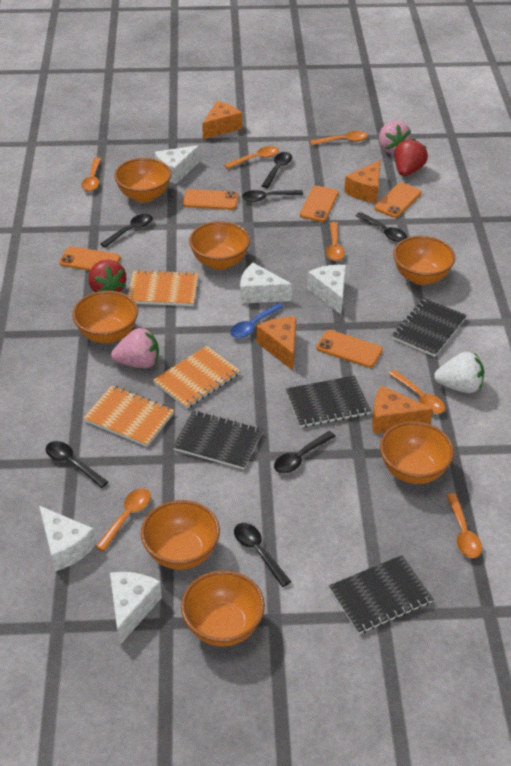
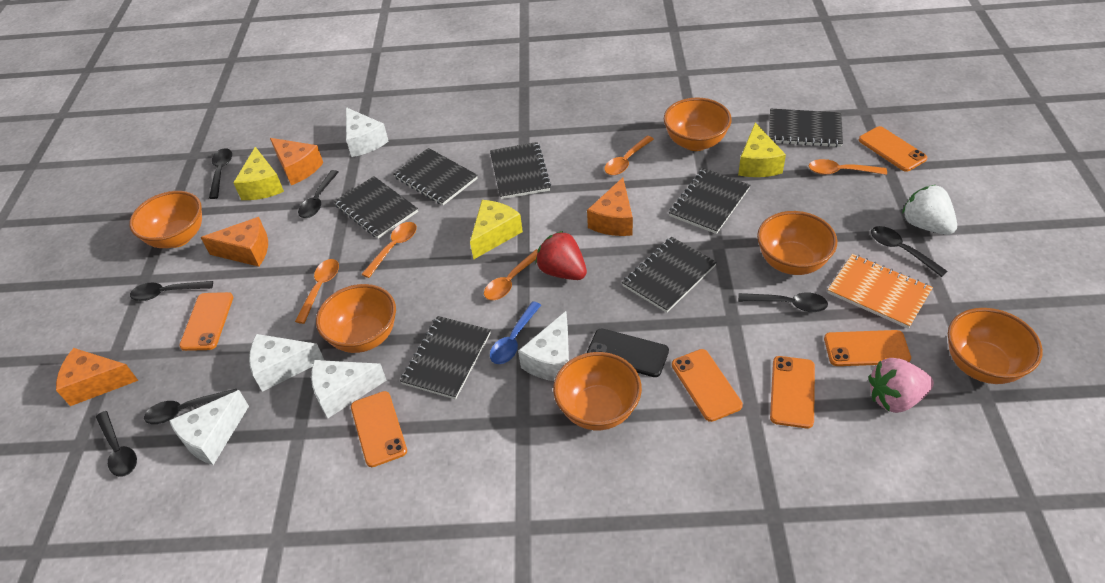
black notebook: [173,410,263,470] [286,376,371,428] [329,555,433,634] [392,298,467,357] = 4 -> [334,176,418,239] [393,148,478,205] [400,316,491,399] [490,142,551,199] [622,237,717,313] [669,168,750,234] [769,108,843,147] = 7
black phone: none = 0 -> [587,328,669,377] = 1
orange bowl: [72,291,138,343] [114,158,171,203] [141,500,220,570] [181,570,265,647] [189,221,250,270] [380,421,454,484] [393,236,455,285] = 7 -> [129,191,202,248] [316,284,396,353] [553,352,642,430] [664,97,732,151] [757,211,837,275] [948,308,1043,384] = 6
orange notebook: [84,385,174,447] [128,270,198,306] [153,346,240,409] = 3 -> [828,254,933,329] = 1
orange phone: [59,246,121,271] [183,189,238,210] [300,186,339,222] [317,330,383,368] [374,183,422,218] = 5 -> [179,292,233,351] [351,391,407,467] [672,349,743,422] [770,356,815,428] [824,330,911,366] [859,126,927,172] = 6
orange spoon: [81,157,101,191] [96,488,151,552] [224,146,279,169] [310,131,368,145] [326,222,345,261] [389,370,445,414] [446,493,482,558] = 7 -> [295,259,339,324] [362,222,417,278] [484,249,538,300] [604,136,654,175] [809,159,887,175] = 5
pink strawberry: [111,328,159,368] [379,121,412,154] = 2 -> [868,358,934,413] = 1
red strawberry: [89,260,126,293] [394,139,428,176] = 2 -> [535,231,587,280] = 1
yellow cheese: none = 0 -> [233,147,284,200] [470,200,523,260] [738,122,786,177] = 3

